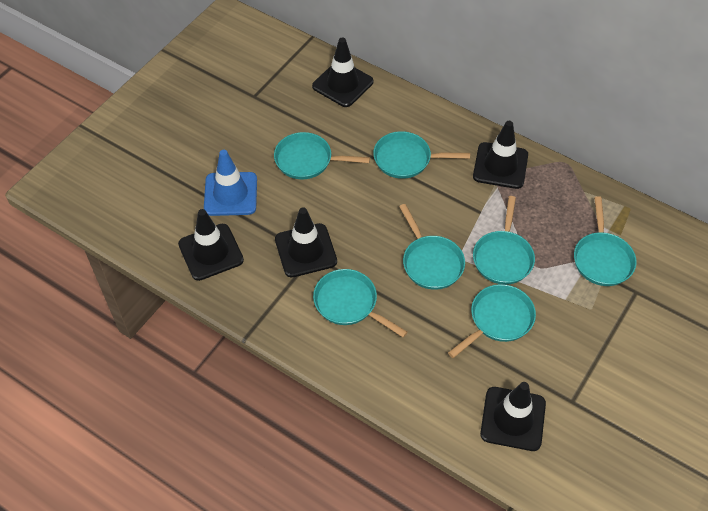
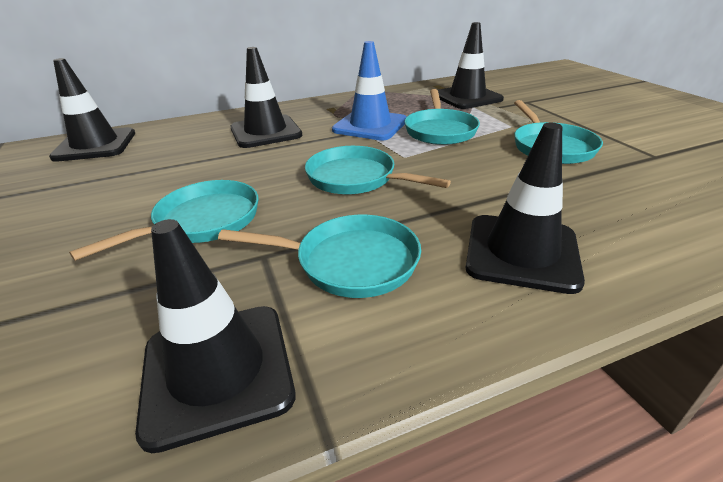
turquoise pan: [274,132,370,179] [313,269,408,338] [373,131,470,179] [399,204,465,290] [448,284,536,358] [473,196,535,285] [574,196,637,286] = 7 -> [69,180,258,261] [218,215,421,298] [305,146,451,195] [405,89,480,145] [514,100,603,164] = 5

